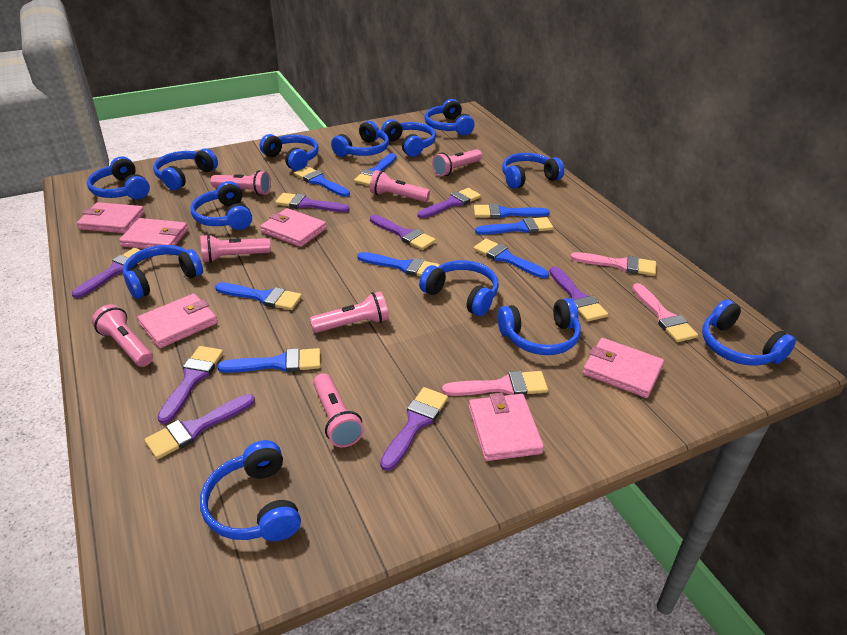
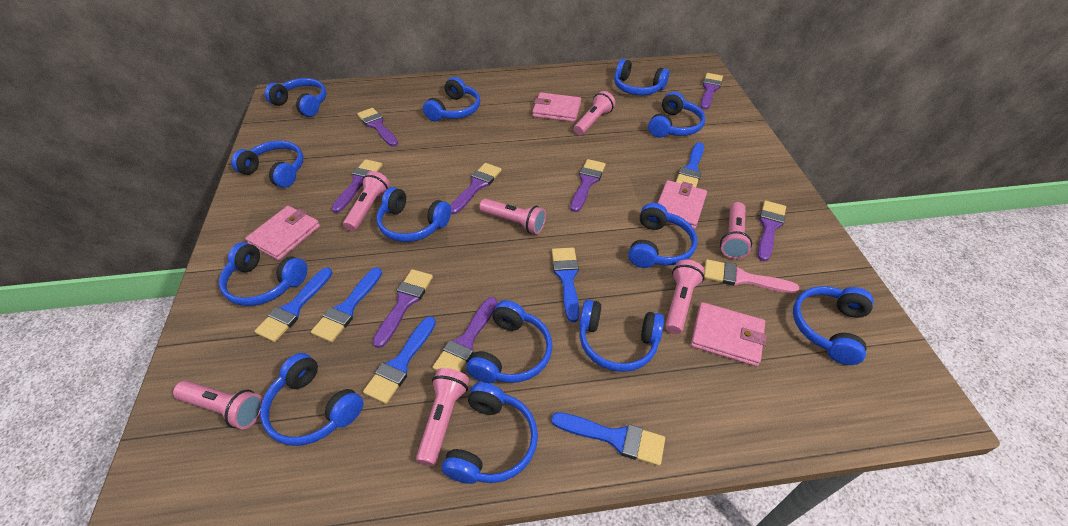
blue brush: [215,282,302,310] [217,348,321,373] [294,167,350,197] [354,153,396,186] [357,252,440,276] [473,239,549,279] [474,204,550,218] [475,217,553,235] = 8 -> [254,267,333,342] [311,267,382,343] [363,316,436,404] [551,412,665,466] [552,247,579,322] [676,142,704,187] = 6
pink brush: [442,371,548,396] [571,252,656,276] [632,283,698,342] = 3 -> [704,259,799,293] = 1
pink wallet: [77,202,145,233] [119,218,188,249] [137,293,217,348] [260,208,327,247] [469,393,544,461] [583,338,664,398] = 6 -> [245,206,320,260] [532,92,581,122] [658,180,707,229] [691,302,767,366] = 4

